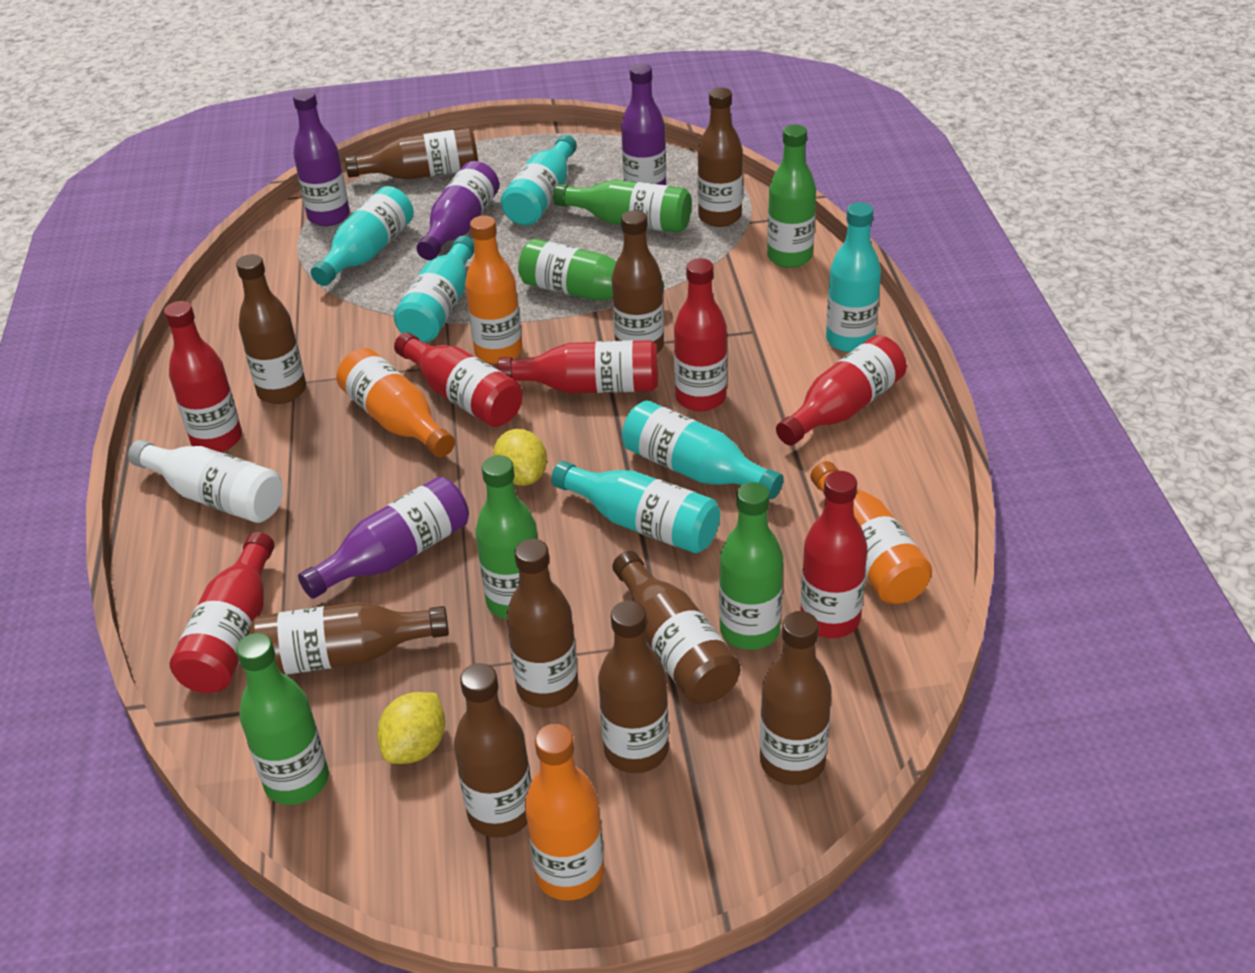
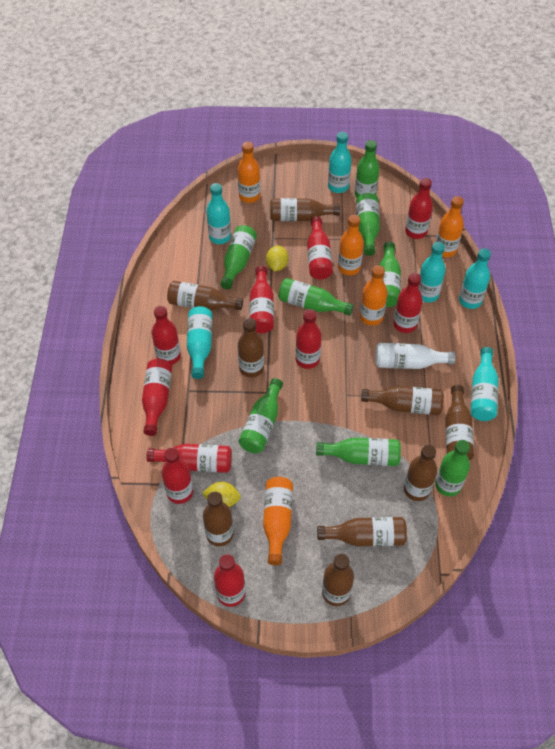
brown bottle: [236,254,306,404] [249,602,449,675] [345,128,478,180] [454,663,531,838] [506,539,578,708] [598,601,669,773] [612,210,664,353] [612,551,741,704] [698,87,743,227] [760,611,832,785] = 10 -> [167,281,243,310] [203,491,234,546] [238,318,264,378] [270,198,340,221] [317,517,407,546] [322,554,354,606] [361,386,444,415] [404,445,437,501] [446,385,474,461] = 9
green bottle: [236,633,329,805] [475,455,538,619] [518,239,664,301] [553,180,692,233] [719,482,783,650] [767,125,816,268] = 6 -> [220,225,257,289] [239,378,283,453] [278,278,354,316] [316,437,401,466] [355,140,380,198] [356,193,380,256] [379,242,401,307] [435,440,470,496] = 8
orange bottle: [336,348,455,457] [465,216,523,364] [525,724,604,901] [811,461,932,604] = 4 -> [238,142,260,203] [263,477,293,565] [338,215,364,275] [360,265,388,326] [436,196,464,257] = 5
purple bottle: [293,90,350,226] [298,477,469,599] [417,161,499,260] [621,64,666,185] = 4 -> none = 0
red bottle: [164,301,242,452] [170,532,275,693] [394,332,522,427] [498,340,658,393] [674,258,727,412] [776,335,906,446] [800,471,867,638] = 7 -> [142,359,172,436] [146,444,232,473] [152,306,181,365] [162,447,193,504] [214,554,245,607] [250,266,274,333] [295,309,322,369] [307,216,333,279] [393,273,423,333] [405,178,433,239] = 10

